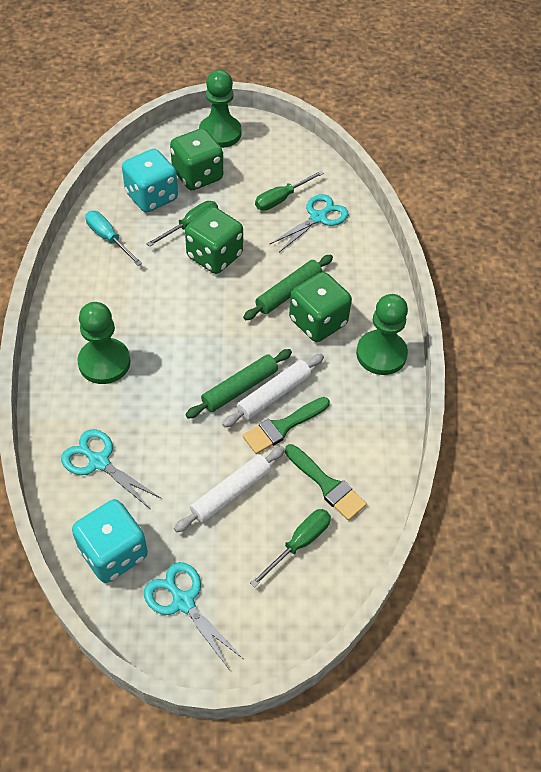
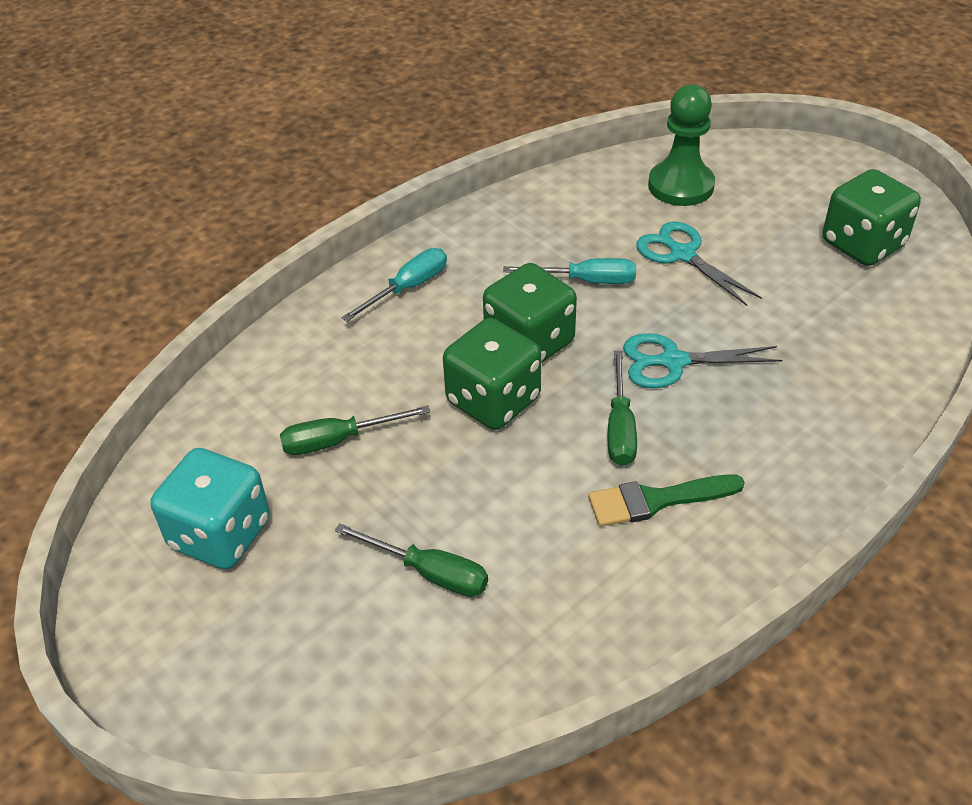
green brush: [243,397,330,454] [285,444,367,520] = 2 -> [588,474,745,527] = 1
green pawn: [77,302,131,384] [199,70,242,148] [356,294,408,375] = 3 -> [648,84,715,206] = 1
green rolling pin: [185,349,292,419] [243,255,333,320] = 2 -> none = 0
turquoise dice: [72,499,148,583] [122,149,178,212] = 2 -> [150,448,270,569] = 1
turquoise scissors: [61,429,162,509] [144,562,243,669] [269,194,348,252] = 3 -> [623,333,782,388] [636,222,762,306] = 2
turquoise screwdriver: [85,211,142,266] = 1 -> [341,248,447,322] [503,258,636,284] = 2
white rolling pin: [174,446,285,532] [222,354,324,427] = 2 -> none = 0

